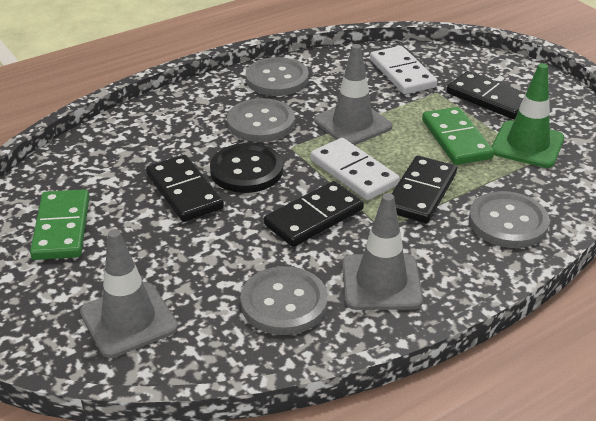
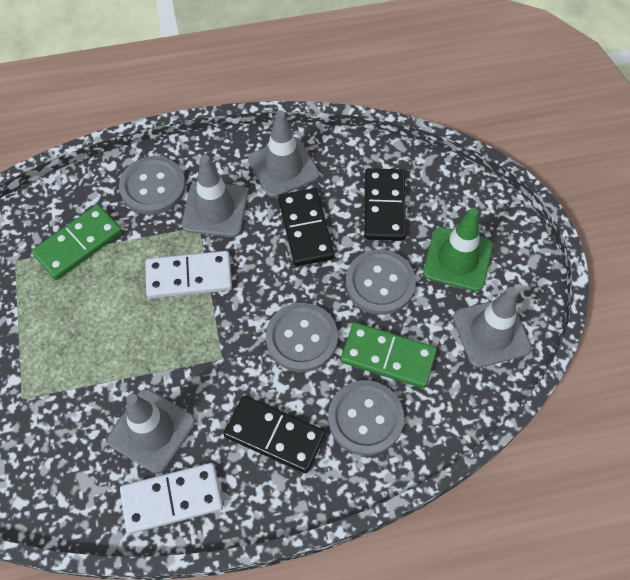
black button: [210,143,283,193] = 1 -> none = 0
black domino: [146,155,224,222] [264,181,364,247] [392,156,457,223] [447,71,525,119] = 4 -> [224,396,325,473] [278,188,334,266] [364,168,406,241] = 3
grey traffic cone: [80,229,178,358] [314,44,392,145] [342,193,423,310] = 3 -> [107,389,195,474] [182,155,248,237] [248,110,319,198] [453,287,532,368] = 4

